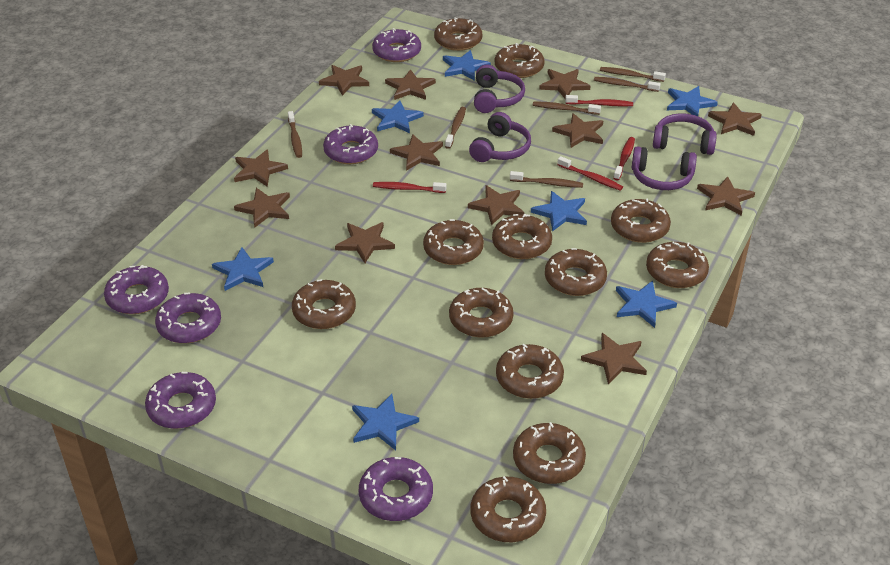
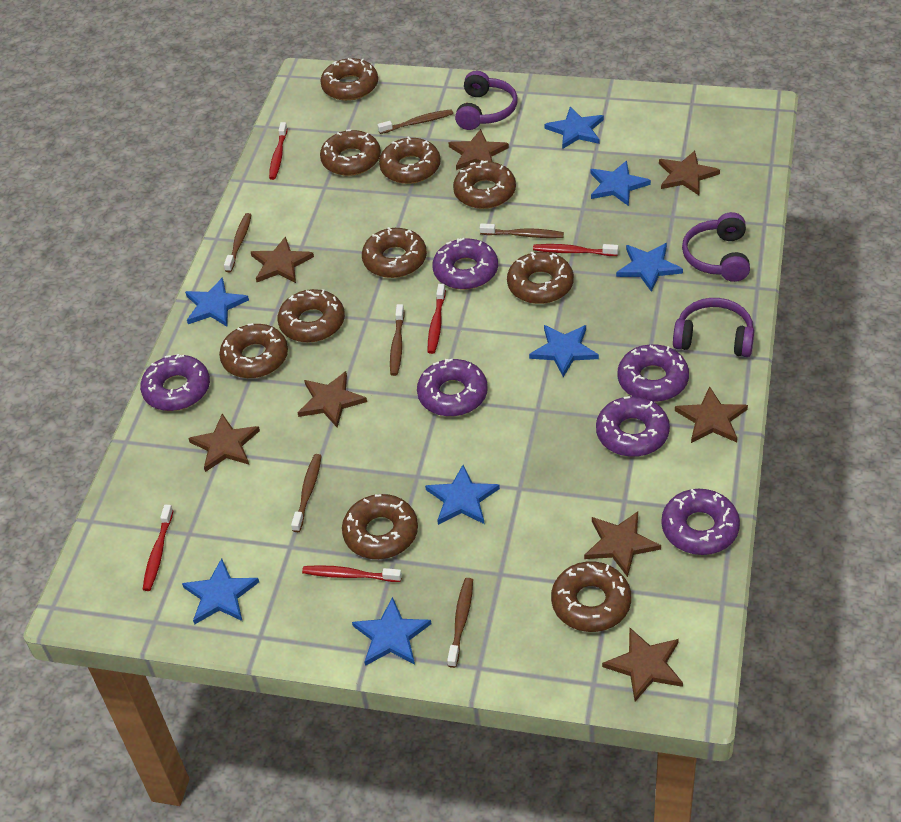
blue star: [212,247,274,291] [352,394,419,450] [372,100,424,133] [443,50,491,81] [531,191,587,232] [616,281,677,328] [667,86,718,116] = 7 -> [182,558,259,625] [185,277,249,327] [352,597,431,666] [425,465,500,525] [529,325,599,377] [544,107,604,149] [590,161,651,206] [616,243,683,292] = 8
brown donut: [292,279,356,329] [423,219,484,265] [434,17,482,51] [449,288,513,337] [471,476,546,542] [492,214,552,259] [495,43,545,78] [496,344,564,399] [513,422,586,484] [545,248,607,296] [611,198,671,243] [646,242,709,288] = 12 -> [219,323,288,378] [278,289,345,343] [320,58,378,101] [320,129,381,176] [342,494,418,559] [362,227,427,278] [379,136,441,184] [453,160,516,209] [507,252,574,304] [551,561,631,632] = 10
brown star: [234,149,288,187] [234,188,290,228] [319,65,369,96] [335,222,395,263] [385,69,436,100] [390,134,443,171] [468,185,524,225] [539,69,590,98] [552,113,603,148] [581,333,647,385] [697,177,755,216] [708,102,762,136] = 12 -> [188,414,260,472] [251,236,314,283] [297,371,367,427] [448,129,509,170] [584,512,661,577] [602,627,683,701] [659,150,720,195] [675,386,748,443] = 8
purple headphones: [469,112,531,162] [474,64,525,113] [632,146,697,190] [653,113,717,155] = 4 -> [455,71,517,130] [673,298,754,357] [682,212,750,282] = 3
red toothbrush: [373,182,447,193] [557,156,623,191] [565,95,633,107] [613,137,635,181] = 4 -> [143,505,173,591] [269,122,288,180] [302,565,402,582] [428,284,446,354] [533,244,618,256] = 5

